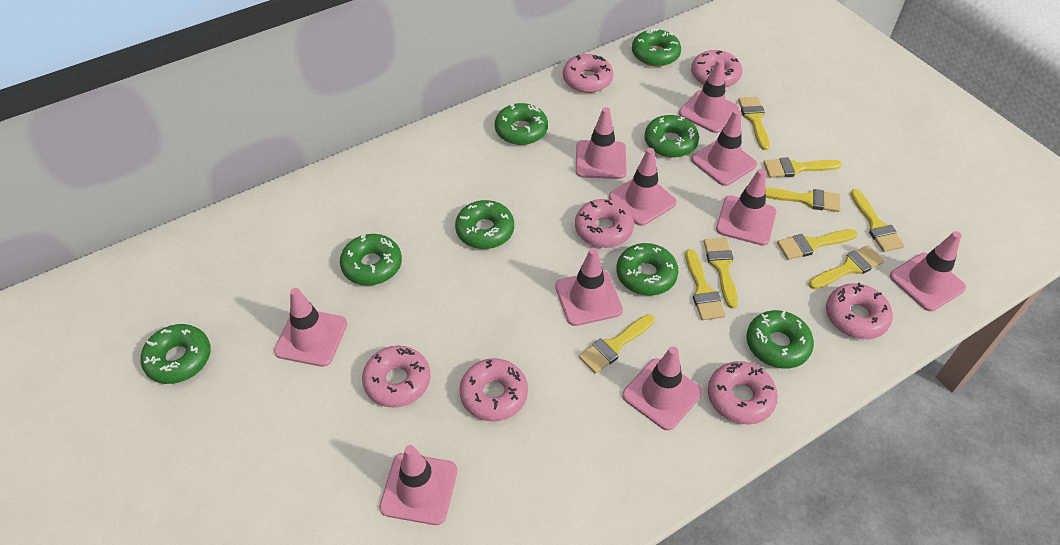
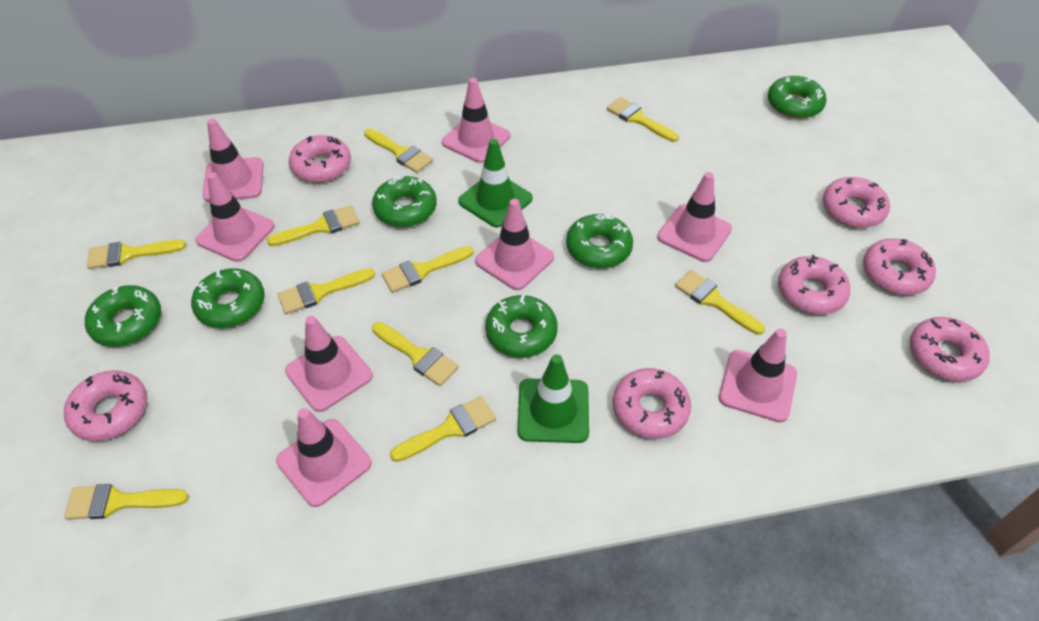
green donut: [140,324,211,384] [340,234,402,286] [455,200,514,249] [495,103,548,145] [616,243,678,296] [632,29,681,67] [644,115,699,157] [746,310,814,369] = 8 -> [85,285,161,347] [191,268,265,328] [372,176,437,227] [485,295,558,358] [566,214,633,268] [768,76,827,119] = 6
green traffic cone: none = 0 -> [458,139,533,227] [517,354,589,443] = 2
pink traffic cone: [274,288,347,367] [380,445,457,525] [555,248,623,326] [576,107,626,179] [609,148,677,226] [622,346,702,431] [679,59,740,133] [691,110,757,186] [716,169,776,246] [890,231,966,311] = 10 -> [195,172,275,262] [203,119,264,202] [276,408,372,507] [285,316,373,412] [442,78,510,163] [475,199,554,290] [657,172,732,262] [719,329,797,422] = 8
yellow brush: [579,314,655,374] [685,249,726,320] [704,238,738,309] [738,97,770,150] [763,157,842,178] [765,188,841,212] [777,229,858,260] [809,245,884,290] [850,189,904,252] = 9 -> [64,484,189,520] [87,240,186,269] [267,205,360,246] [277,268,375,314] [364,129,433,173] [372,322,459,386] [382,246,474,293] [390,396,496,462] [607,97,679,142] [675,270,765,335] = 10

